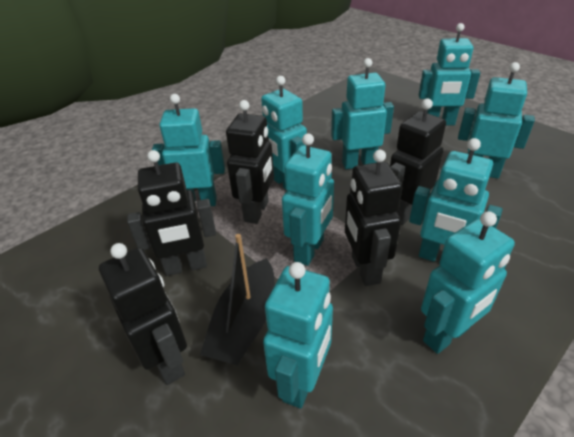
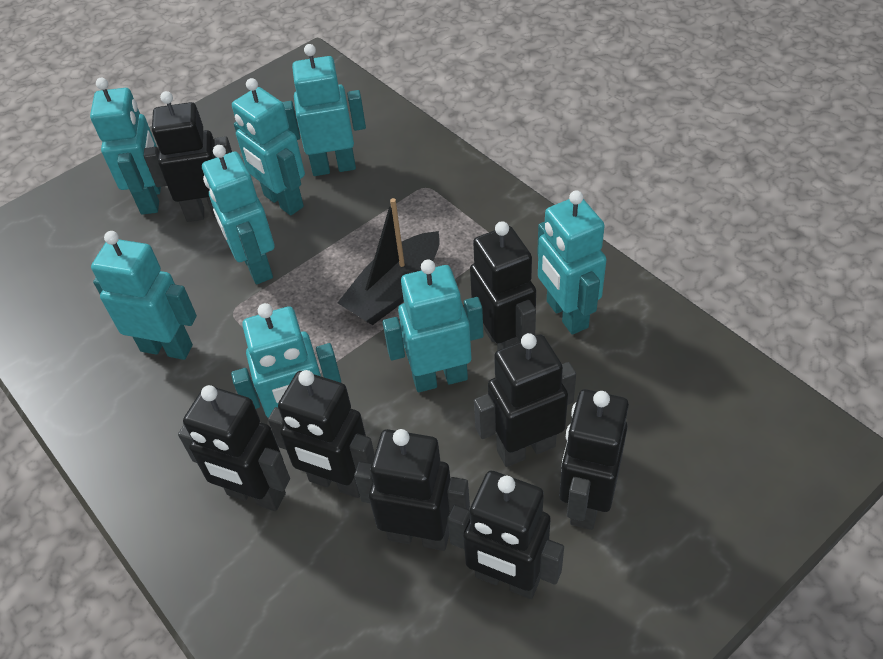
black robot: [99,243,187,385] [127,150,216,276] [226,100,274,224] [345,150,403,286] [390,99,446,225] = 5 -> [144,91,232,222] [178,385,290,511] [268,370,375,498] [354,429,470,551] [447,470,564,599] [470,221,536,351] [474,333,576,467] [559,389,629,530] = 8
turquoise robot: [152,94,225,206] [261,76,307,190] [263,262,333,409] [282,133,334,266] [331,58,394,169] [409,138,502,262] [419,23,480,125] [421,211,515,354] [458,62,535,179] = 9 -> [90,78,161,215] [91,231,197,360] [202,145,275,284] [231,303,341,418] [232,78,305,215] [282,44,366,176] [382,259,484,392] [537,191,607,335] = 8

